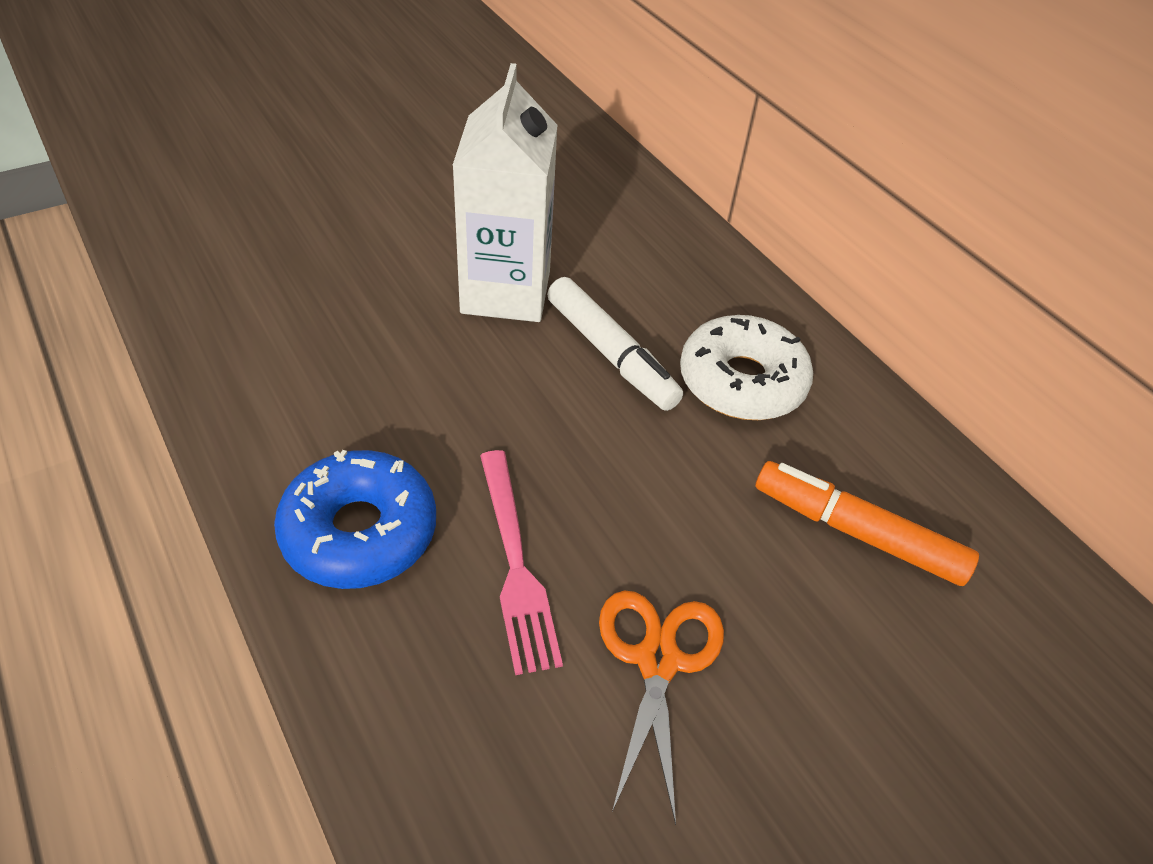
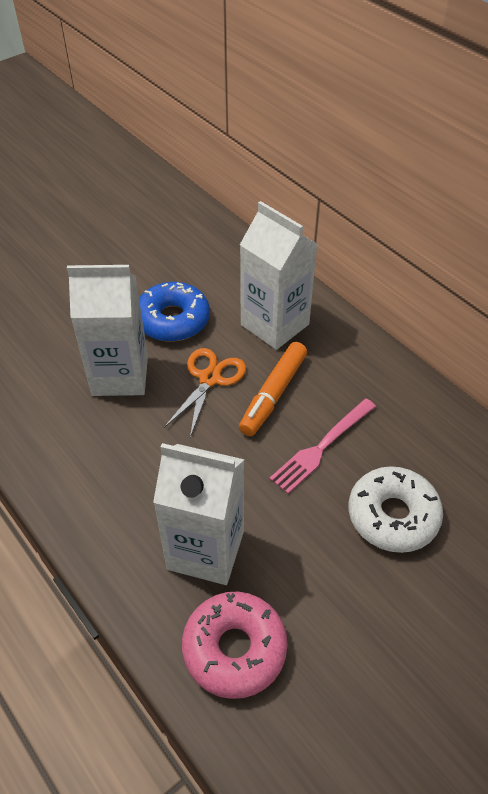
pink donut: none = 0 -> [182,592,288,699] = 1
white carton: [452,63,558,322] = 1 -> [67,265,148,396] [153,443,245,585] [240,201,317,350] = 3
white marker: [547,277,683,411] = 1 -> none = 0

